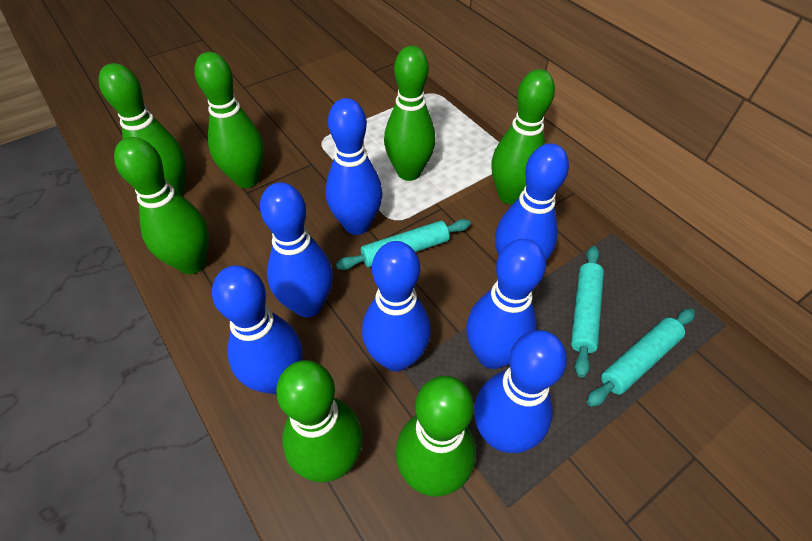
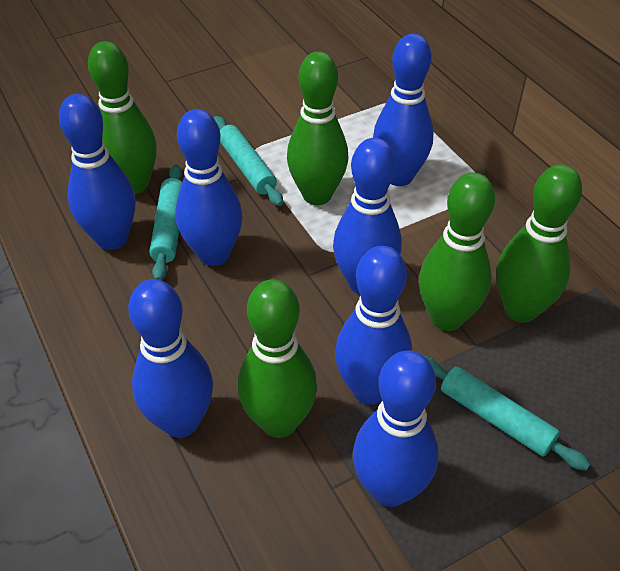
green bowling pin: [99,63,186,195] [114,137,209,274] [194,52,264,188] [276,360,363,483] [384,46,436,181] [396,376,476,497] [491,69,555,205] = 7 -> [88,41,157,194] [238,279,317,438] [287,51,348,205] [419,172,495,331] [497,164,582,323] = 5

